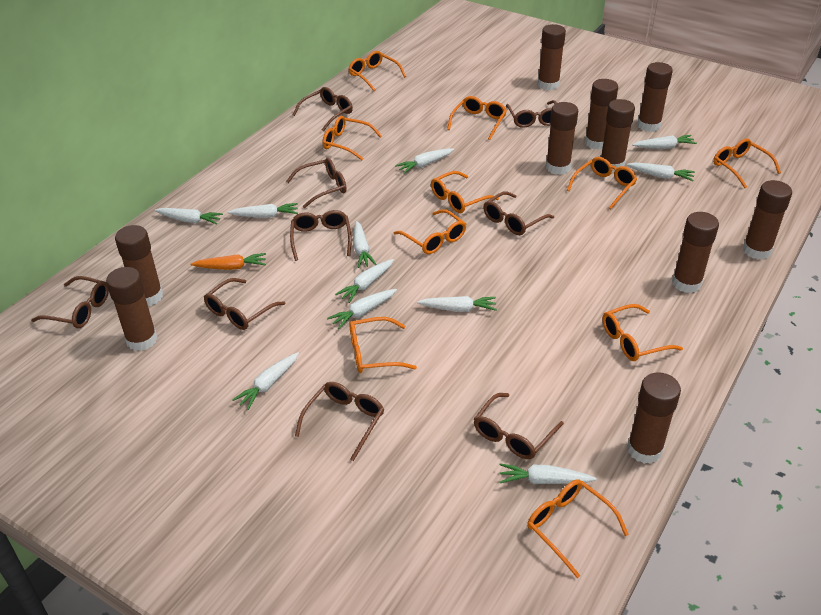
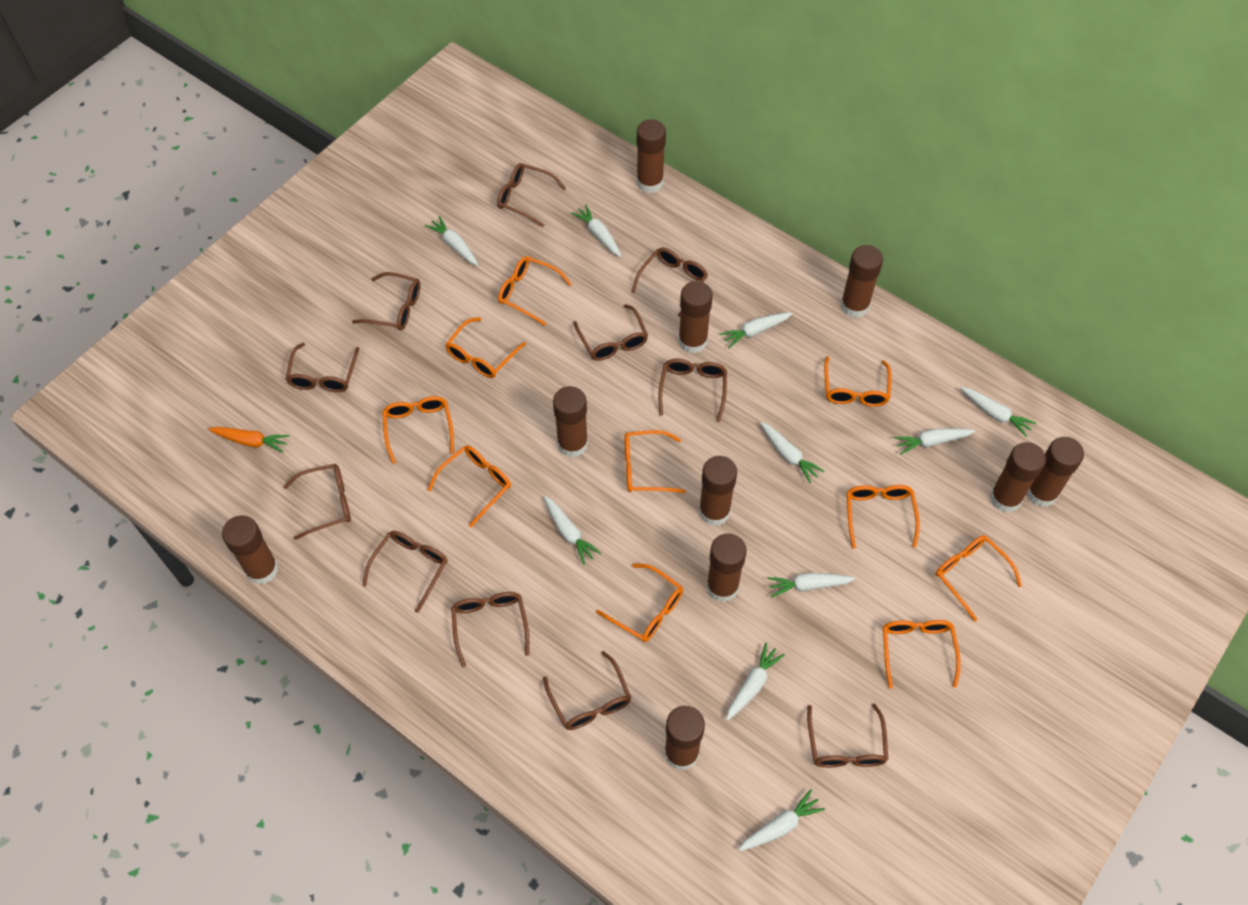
brown glasses: [31,276,109,328] [204,278,285,330] [286,158,347,208] [290,210,352,261] [293,87,353,131] [295,382,384,461] [474,393,564,459] [483,191,554,235] [506,100,557,128] = 9 -> [284,464,351,540] [286,343,360,392] [352,272,420,331] [362,531,448,613] [451,592,529,668] [497,163,566,227] [543,651,631,730] [573,304,648,361] [631,248,708,317] [658,359,727,422] [807,703,888,768] = 11
white carrot: [154,208,223,225] [227,203,298,218] [232,352,299,410] [327,289,397,329] [335,259,394,303] [353,221,377,268] [395,148,454,174] [417,296,497,312] [499,463,597,484] [627,162,695,181] [632,135,697,149] = 11 -> [425,216,478,266] [544,496,601,565] [571,204,621,257] [720,312,793,348] [726,643,785,721] [738,789,825,851] [760,422,824,483] [767,573,856,598] [894,428,975,455] [960,387,1036,437] = 10

